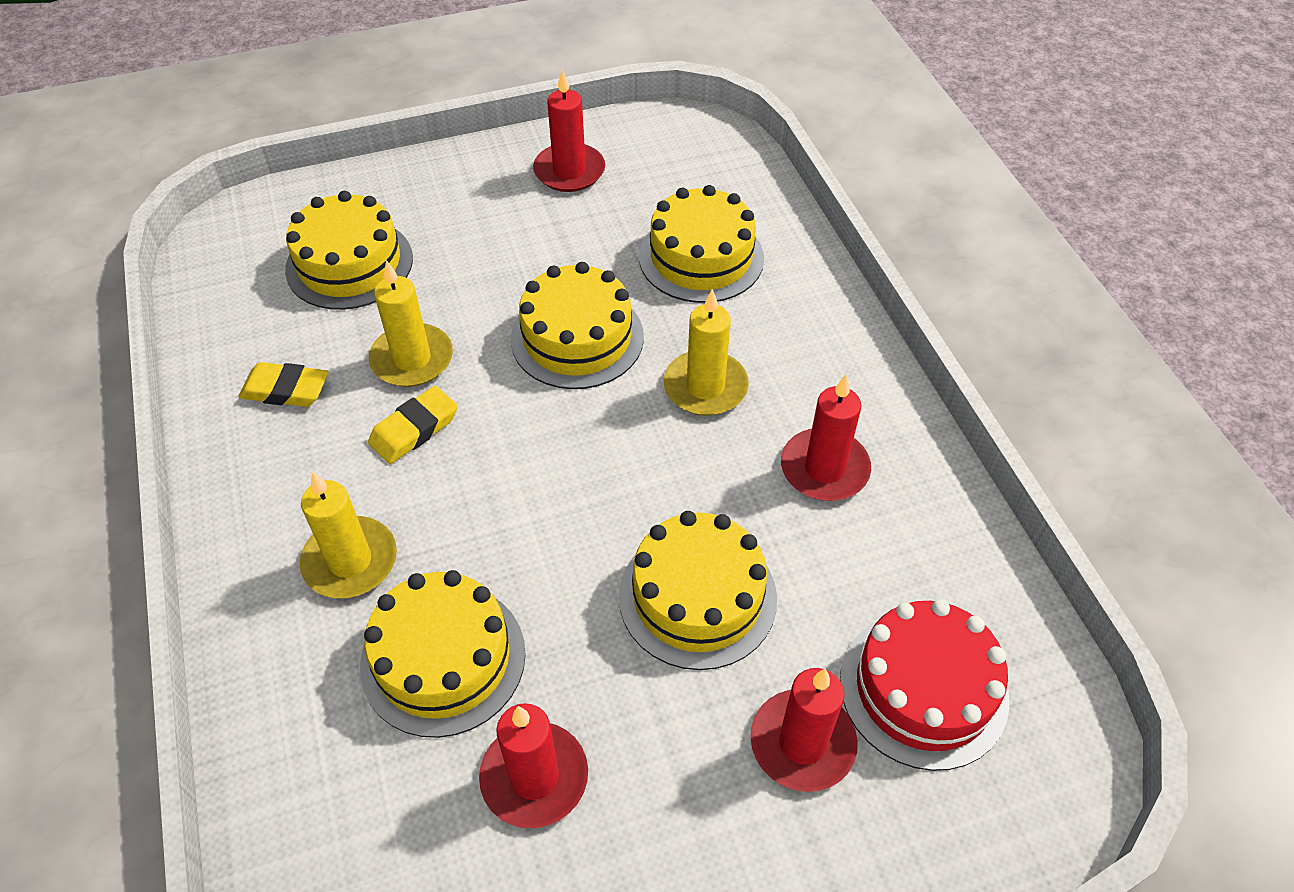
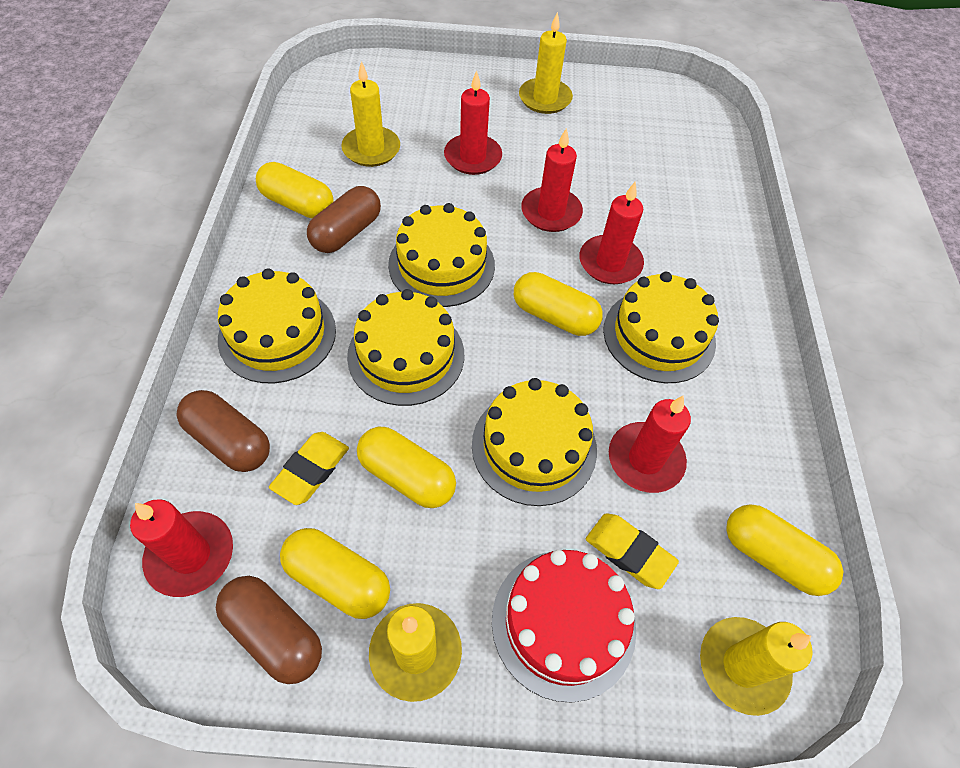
brown capsule: none = 0 -> [176,390,270,472] [216,576,322,684] [307,186,381,253] = 3
red candle: [479,703,588,828] [533,69,605,192] [750,668,858,792] [781,375,871,501] = 4 -> [130,499,233,597] [444,70,502,175] [521,128,583,232] [579,181,644,284] [609,395,691,493] = 5
yellow candle: [300,472,397,598] [369,260,453,387] [664,289,749,416] = 3 -> [341,61,400,167] [369,603,462,702] [519,12,573,114] [700,617,812,716] = 4
yellow capsule: none = 0 -> [256,162,334,218] [280,528,390,619] [357,427,456,508] [514,272,603,336] [726,504,843,596] = 5

